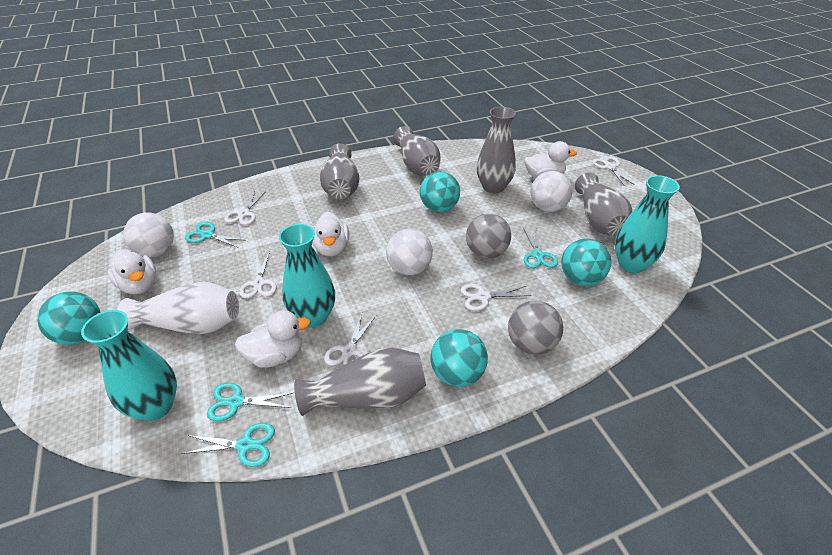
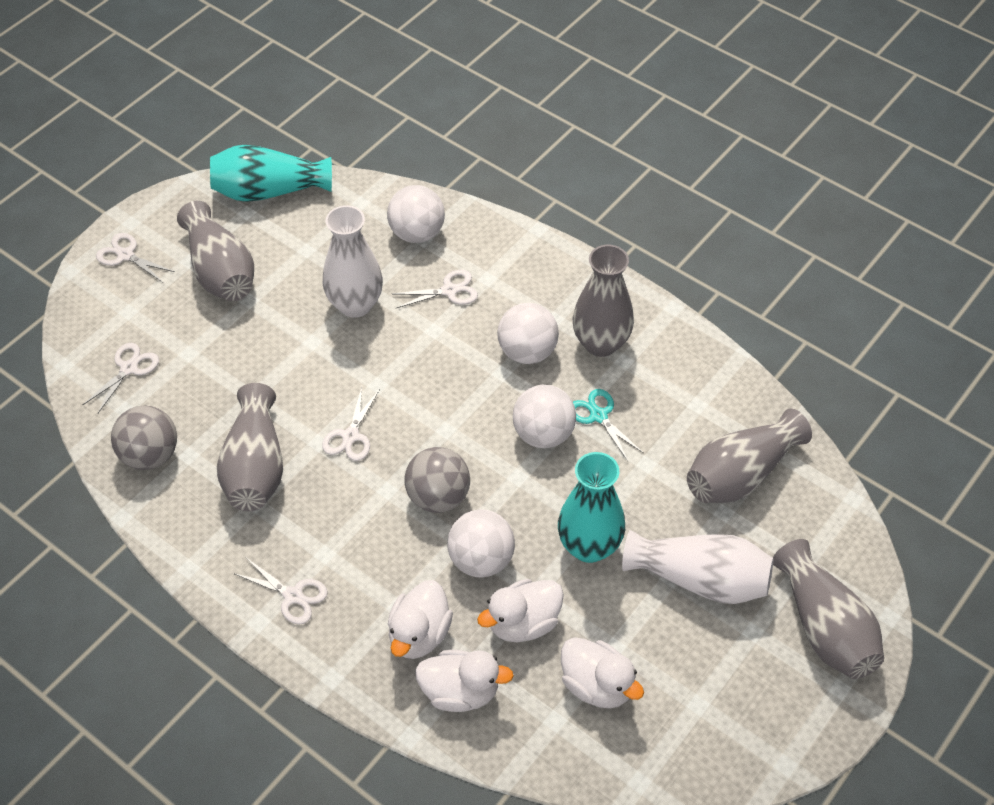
turquoise ball: [37,292,101,345] [420,171,460,212] [431,329,488,387] [561,239,611,286] = 4 -> none = 0
turquoise scissors: [181,423,275,467] [185,222,244,248] [207,382,293,421] [523,228,558,268] = 4 -> [573,389,643,461] = 1
turquoise vase: [81,310,177,421] [279,224,335,327] [615,175,680,273] = 3 -> [210,145,332,202] [558,452,625,563] = 2
white ball: [123,213,174,257] [386,229,433,275] [531,171,572,212] = 3 -> [387,185,445,243] [447,509,515,578] [497,303,559,364] [513,385,576,448] = 4
white vase: [118,282,239,334] = 1 -> [323,205,383,318] [622,530,773,604] = 2

